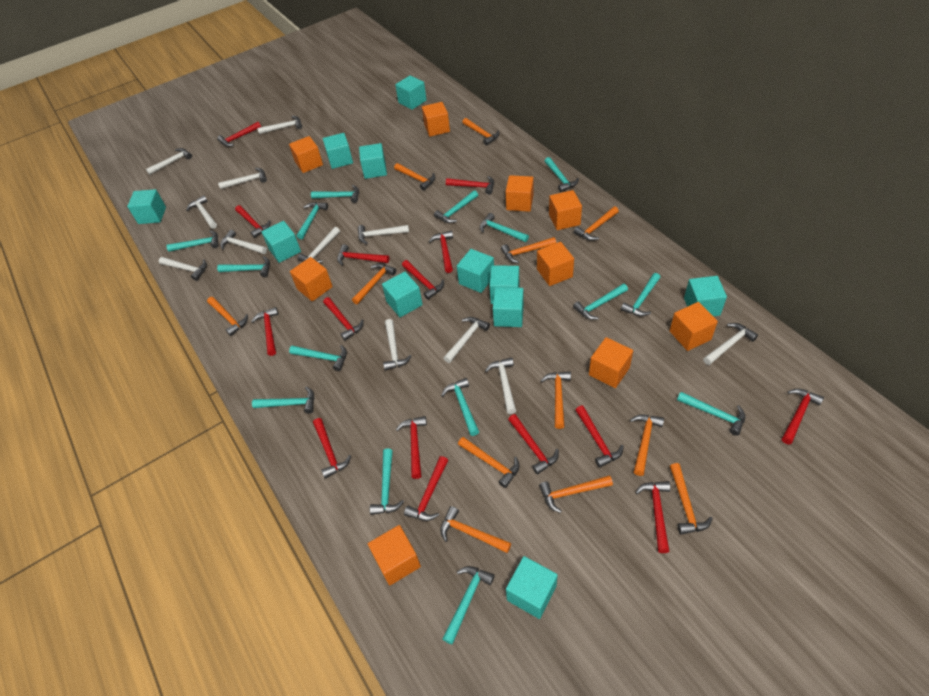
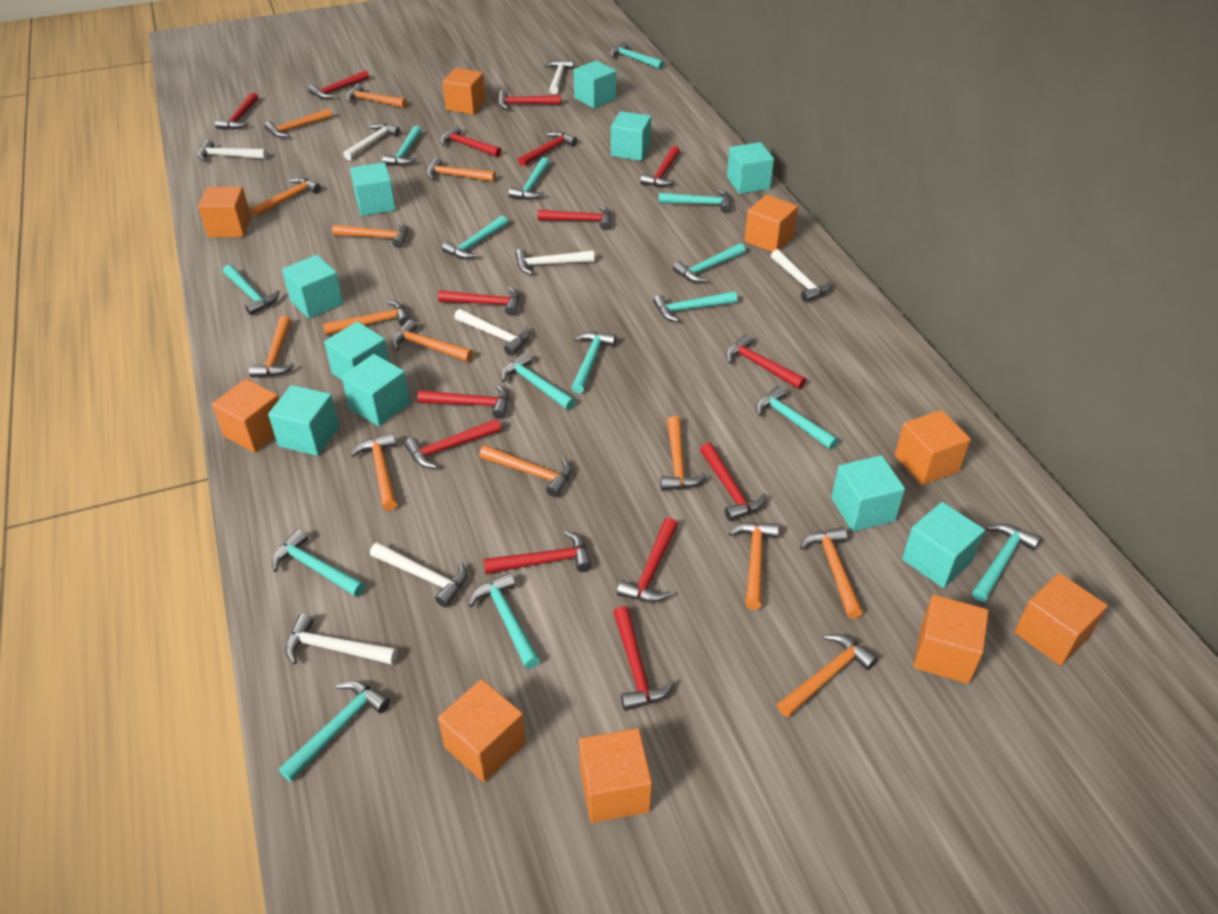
orange hammer: [207,297,248,336] [352,263,396,304] [394,163,435,191] [440,506,511,553] [458,437,520,488] [462,118,499,145] [501,237,556,263] [539,475,613,513] [541,371,571,429] [574,206,619,241] [630,414,664,476] [670,463,713,535] = 12 -> [249,316,295,378] [251,177,321,217] [264,108,332,138] [323,300,411,335] [332,222,408,248] [346,84,407,108] [351,433,397,511] [392,320,473,362] [426,157,496,182] [479,445,572,497] [660,416,707,491] [729,522,779,610] [777,634,878,717] [800,527,863,619] = 14
turquoise cube: [127,189,166,224] [261,221,301,263] [323,133,353,169] [359,143,387,179] [382,272,423,317] [395,75,427,110] [457,249,494,293] [489,265,519,304] [493,287,524,327] [506,556,558,619] [684,276,727,316] = 11 -> [268,385,339,456] [282,255,343,319] [324,321,389,380] [341,354,410,426] [350,162,396,216] [574,60,616,108] [611,111,651,161] [727,142,774,194] [831,455,905,532] [902,502,985,588] = 10
white hammer: [146,148,192,175] [159,257,207,281] [186,195,217,229] [218,168,267,189] [220,230,267,254] [257,116,302,134] [298,227,340,263] [358,225,409,244] [383,319,412,371] [444,317,490,363] [485,357,516,414] [703,323,758,365] = 12 -> [198,140,267,161] [285,614,398,665] [343,123,400,160] [370,542,467,607] [454,309,530,356] [515,249,594,275] [545,60,574,94] [771,249,832,302] = 8

